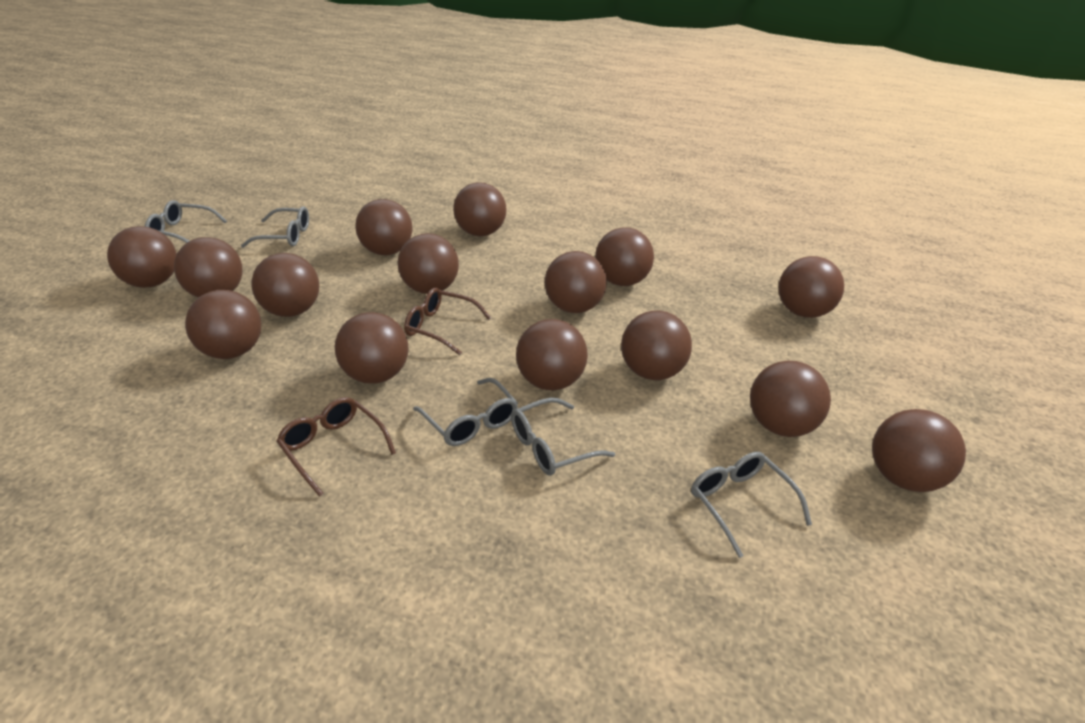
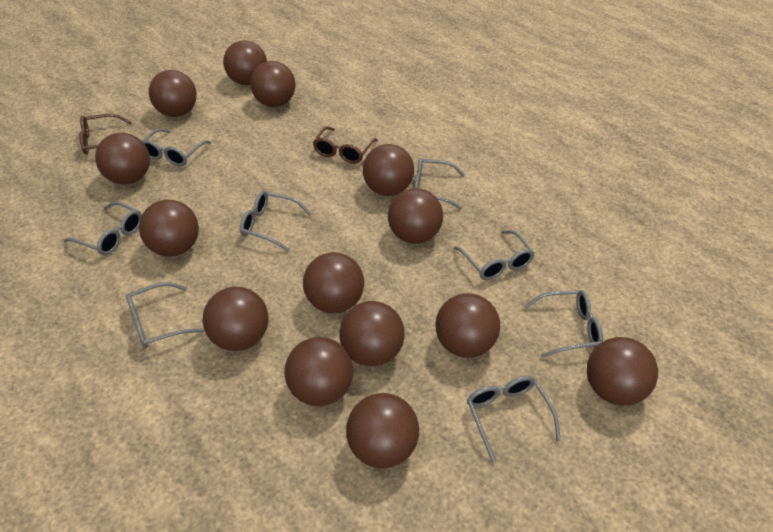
brown ball: [107,226,177,288] [174,237,242,298] [185,290,261,359] [251,253,319,317] [335,312,408,384] [355,199,413,255] [398,233,459,294] [453,183,506,236] [516,319,588,391] [545,251,607,313] [595,227,654,286] [621,311,692,380] [750,361,831,437] [779,256,844,318] [872,409,966,492] = 15 -> [95,133,150,184] [139,200,199,257] [149,70,197,117] [203,287,269,351] [223,40,267,85] [250,61,296,107] [284,337,353,406] [303,252,364,313] [339,301,405,366] [346,393,419,468] [363,144,414,196] [388,188,443,244] [435,293,500,358] [587,337,658,406] = 14
grey glasses: [145,200,227,243] [241,206,309,248] [413,378,518,446] [511,398,615,476] [691,452,812,558] = 5 -> [64,201,142,255] [126,282,205,348] [142,128,211,166] [240,191,312,252] [414,158,465,210] [454,230,535,280] [467,376,561,462] [524,290,603,358] = 8

